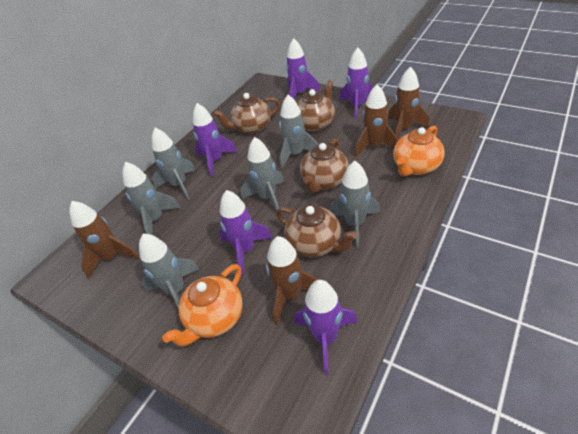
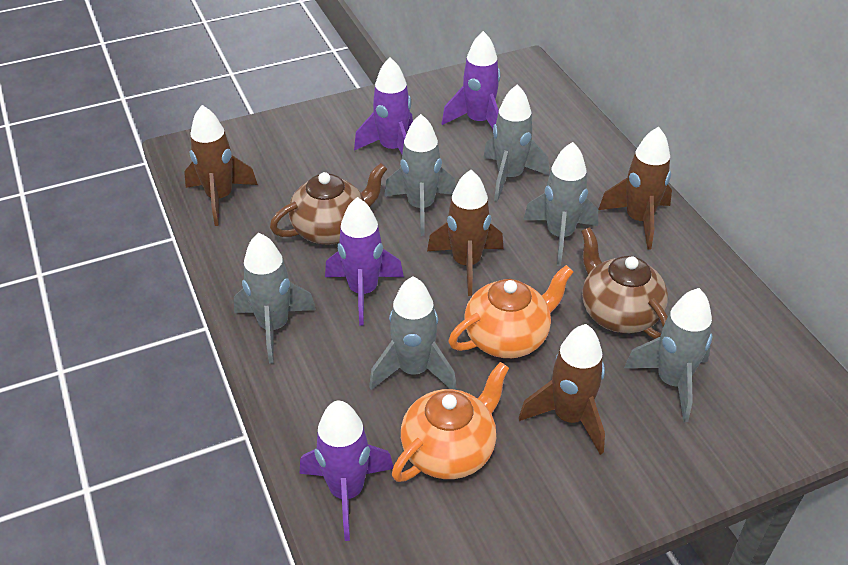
brown teapot: [213,93,280,134] [276,205,357,257] [297,80,335,132] [300,139,349,193] = 4 -> [270,163,387,245] [581,227,668,339] = 2
purple rocket: [193,103,237,177] [219,190,272,275] [286,38,320,99] [294,280,358,375] [339,48,374,119] = 5 -> [300,400,393,541] [325,197,404,326] [354,57,413,154] [442,31,501,129] = 4

